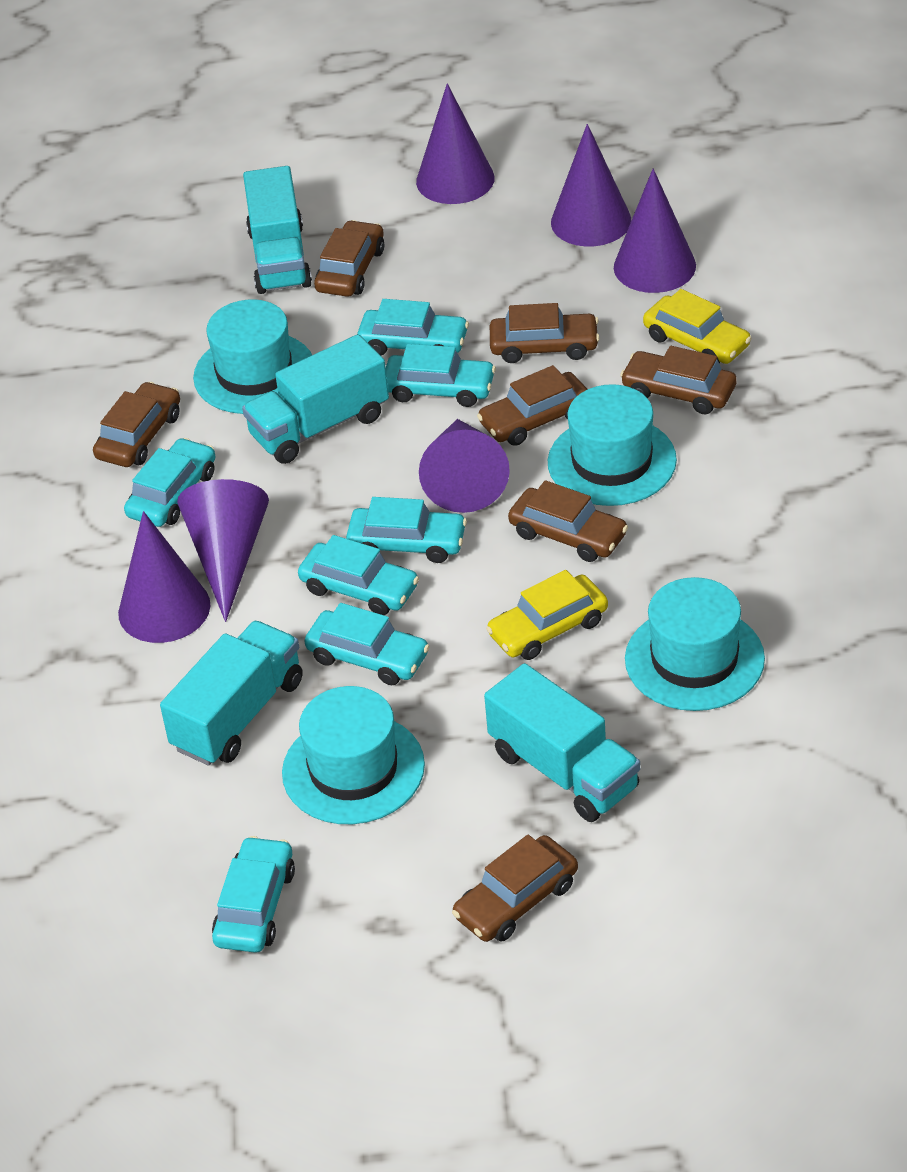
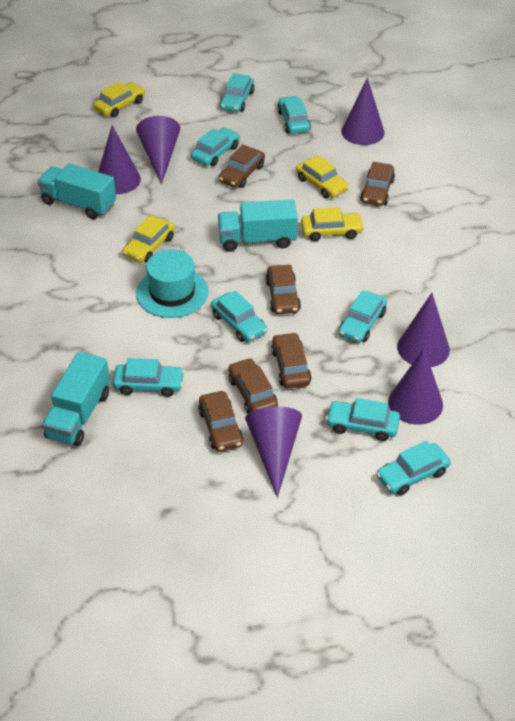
brown car: [93,382,180,467] [314,220,384,297] [452,835,578,942] [477,365,588,446] [490,303,600,363] [508,480,628,562] [620,346,737,414] = 7 -> [198,391,244,452] [219,145,265,188] [228,358,278,413] [265,265,301,314] [271,332,312,389] [360,162,395,206] = 6
turquoise car: [124,438,216,527] [212,836,295,953] [298,535,419,615] [305,603,430,685] [346,497,467,563] [357,299,469,356] [386,344,496,407] = 7 -> [113,358,184,397] [191,127,240,166] [211,291,268,342] [220,73,254,112] [277,96,311,134] [326,398,400,441] [338,290,387,343] [376,441,451,495] = 8
turquoise hat: [193,299,312,414] [282,686,425,824] [548,384,677,506] [625,577,765,711] = 4 -> [136,249,209,318] = 1
turquoise truck: [160,621,303,766] [242,334,389,464] [243,166,312,294] [484,663,640,822] = 4 -> [37,163,116,219] [42,352,110,446] [218,200,298,252] = 3
yellow car: [486,570,608,660] [643,289,752,364] = 2 -> [93,82,145,117] [122,215,175,263] [296,155,349,198] [301,207,364,241] = 4

